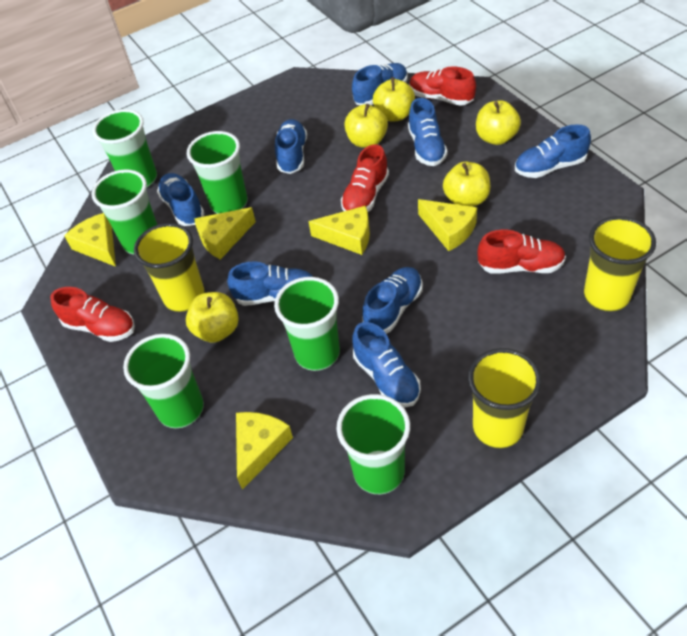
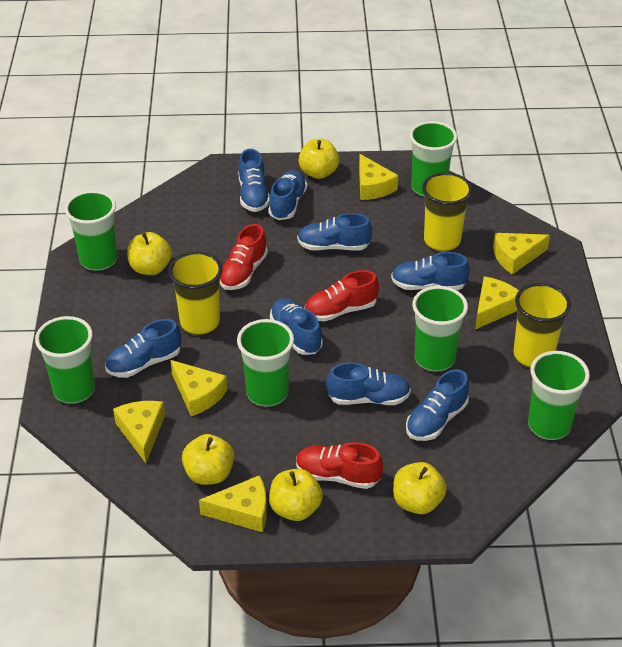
red shoe: [50,287,135,342] [341,144,389,212] [409,66,476,106] [477,230,566,274] = 4 -> [220,224,268,290] [296,442,383,489] [305,270,379,322] = 3
yellow cheese: [64,213,116,267] [194,207,256,260] [236,412,293,490] [309,206,370,255] [418,199,477,251] = 5 -> [113,401,165,463] [171,360,227,416] [199,475,267,532] [359,154,398,200] [475,276,519,329] [493,233,550,275] = 6

